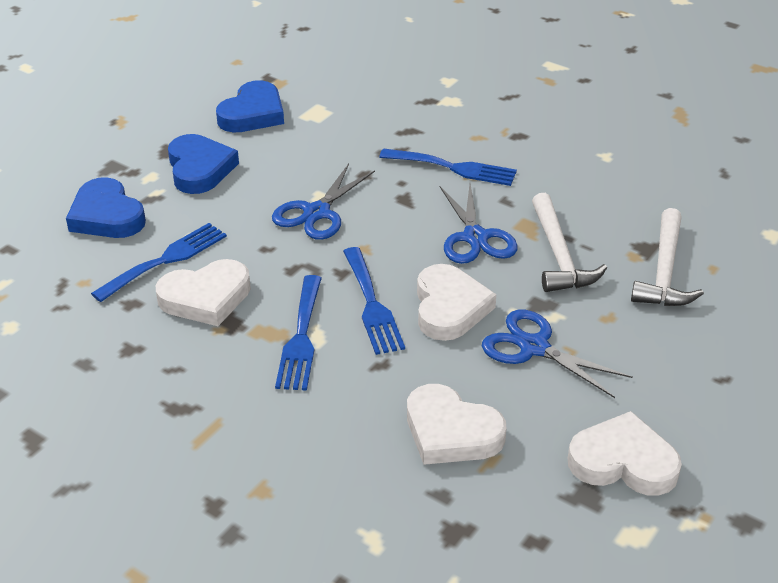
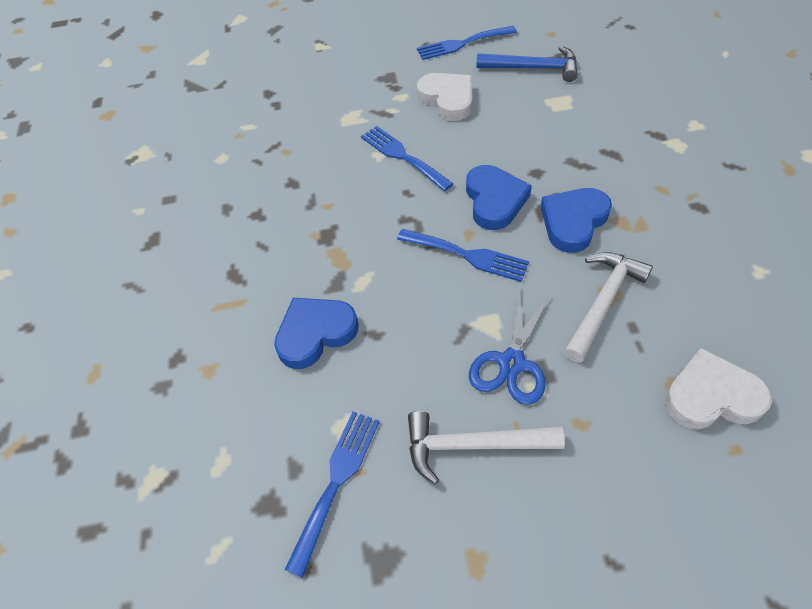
blue hammer: none = 0 -> [476,46,578,82] = 1
blue scissors: [272,163,375,240] [440,184,518,264] [482,310,633,398] = 3 -> [469,287,551,405] = 1
white heart: [156,259,251,326] [407,384,506,465] [417,264,496,341] [568,411,682,496] = 4 -> [417,73,472,121] [664,348,772,429] = 2

